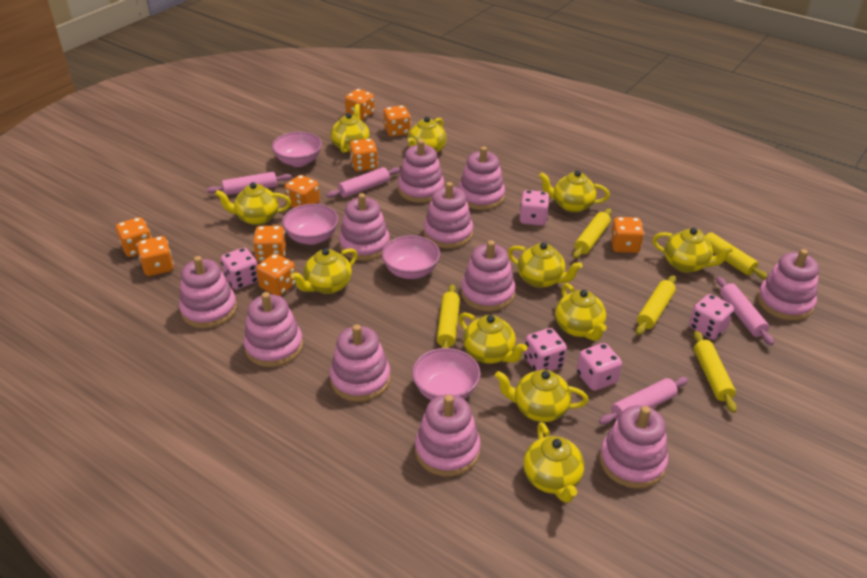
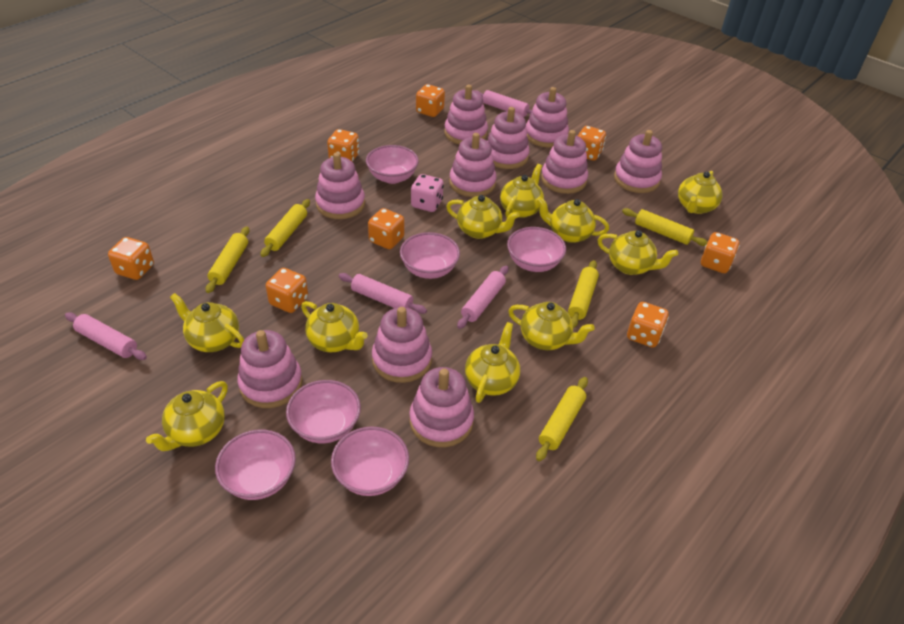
orange dice: [116,217,152,257] [137,236,174,276] [253,225,286,262] [256,254,296,296] [285,175,320,208] [345,89,374,120] [349,138,378,171] [384,105,411,137] [610,217,644,253] = 9 -> [108,237,154,280] [266,268,308,313] [327,129,359,162] [368,208,404,249] [416,84,445,117] [578,126,606,161] [627,302,669,348] [701,232,739,273] = 8
pink bowl: [272,132,322,167] [282,204,339,245] [382,235,440,279] [412,348,481,400] = 4 -> [215,430,296,500] [286,380,361,443] [331,426,409,496] [366,145,419,184] [400,232,460,279] [507,227,566,272] = 6
pink dice: [221,248,258,290] [520,190,550,226] [524,328,567,371] [577,343,622,391] [689,294,734,340] = 5 -> [411,174,444,212] = 1
pink stacking toy: [179,256,237,328] [243,292,303,367] [330,324,390,402] [339,193,390,261] [398,140,444,203] [415,394,481,477] [424,182,473,249] [458,146,505,210] [461,240,515,312] [599,405,668,489] [757,249,819,321] = 11 -> [237,330,303,408] [315,152,365,219] [372,307,432,383] [409,367,474,447] [444,84,488,144] [449,133,497,197] [487,107,530,169] [526,87,569,148] [541,130,588,194] [614,130,662,193] = 10
yellow teapot: [215,182,291,225] [291,248,358,294] [331,104,370,153] [408,117,447,153] [459,312,527,364] [495,370,588,422] [508,242,583,288] [523,423,584,503] [539,170,610,213] [555,283,607,341] [652,228,734,273] = 11 -> [146,381,228,451] [170,293,244,352] [301,301,368,352] [446,195,520,239] [465,322,520,403] [500,164,544,218] [508,302,595,350] [536,197,609,243] [598,230,678,275] [678,171,723,214] = 10

